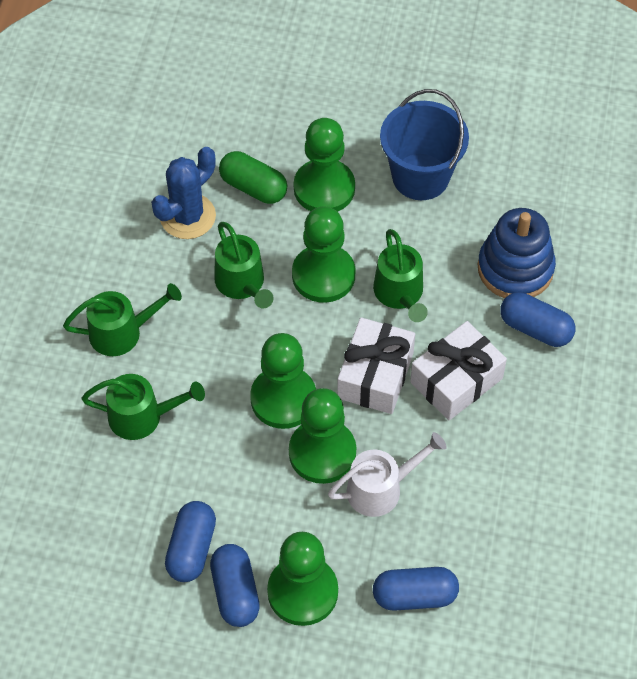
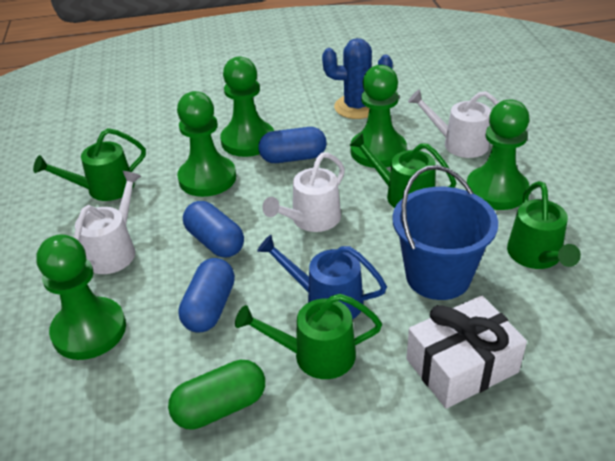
blue capsule: [165,501,216,582] [210,544,260,627] [373,567,459,611] [500,292,575,347] = 4 -> [178,258,235,333] [183,201,244,258] [258,127,327,163] = 3
blue stacking toy: [478,208,556,298] = 1 -> none = 0
blue watering can: none = 0 -> [257,235,387,320] = 1
white gift: [337,317,415,414] [410,321,507,420] = 2 -> [406,295,527,409] = 1
white watering can: [328,432,447,517] = 1 -> [74,171,141,274] [262,152,345,232] [408,89,499,158] = 3

